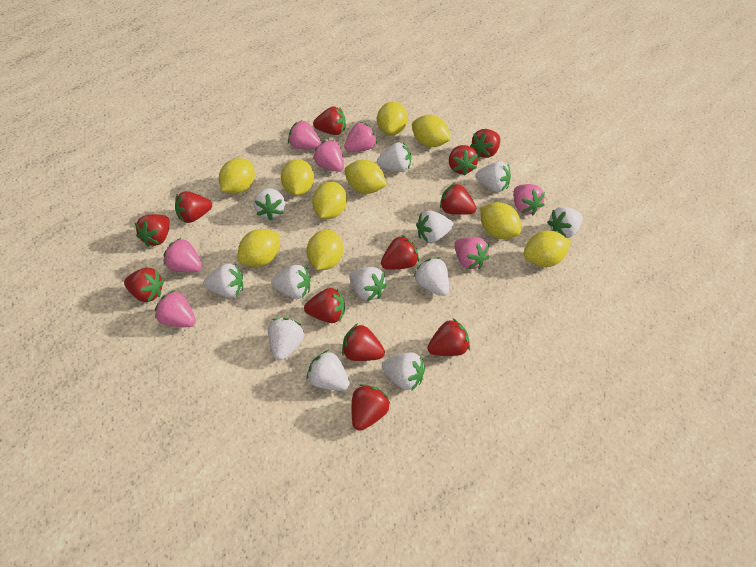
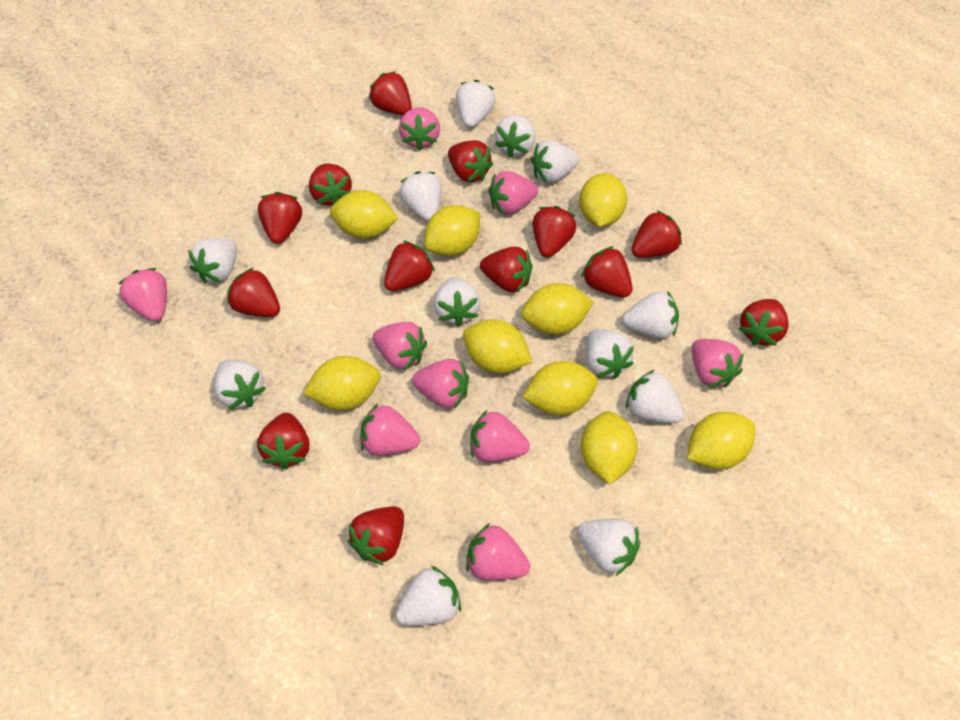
pink strawberry: [155,290,196,327] [164,238,202,272] [288,120,321,149] [313,140,344,172] [344,122,377,152] [454,237,490,269] [513,184,545,215] = 7 -> [118,268,167,321] [360,404,420,456] [373,322,427,371] [399,107,440,150] [412,359,469,408] [466,523,530,580] [470,410,530,462] [489,171,538,215] [692,339,744,387] = 9
red strawberry: [124,268,164,302] [135,214,170,247] [175,191,212,223] [304,288,345,323] [313,106,346,135] [342,323,385,361] [351,384,390,431] [381,235,419,269] [427,319,470,356] [440,183,476,215] [449,145,478,176] [470,129,500,158] = 12 -> [227,267,280,317] [257,413,309,470] [258,192,302,244] [309,163,352,206] [347,506,404,565] [369,71,412,115] [384,240,435,291] [448,140,493,182] [480,247,532,292] [533,206,576,257] [581,246,633,297] [631,210,682,258] [738,299,789,346] = 13
yellow lemon: [219,158,255,194] [237,229,280,267] [281,159,314,196] [306,230,343,270] [312,182,347,219] [345,160,387,194] [377,102,408,135] [412,115,451,147] [480,202,521,239] [524,230,571,267] = 10 -> [303,356,380,410] [330,190,399,239] [424,205,480,256] [463,319,532,374] [521,283,594,335] [522,361,598,415] [579,173,627,227] [580,411,638,484] [687,412,755,470] = 9

